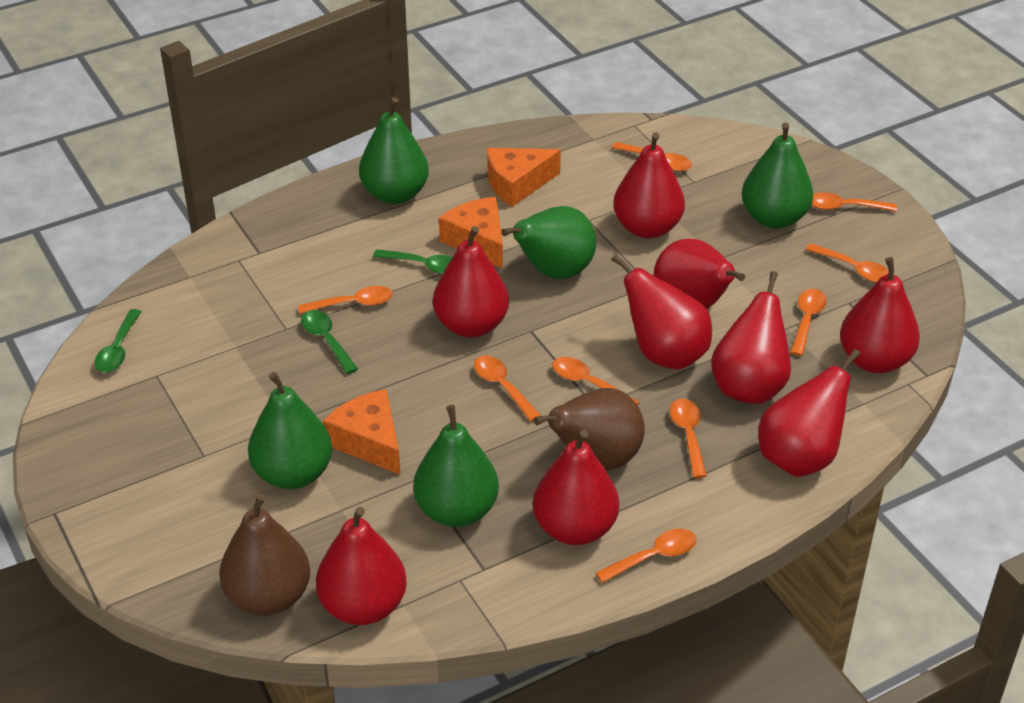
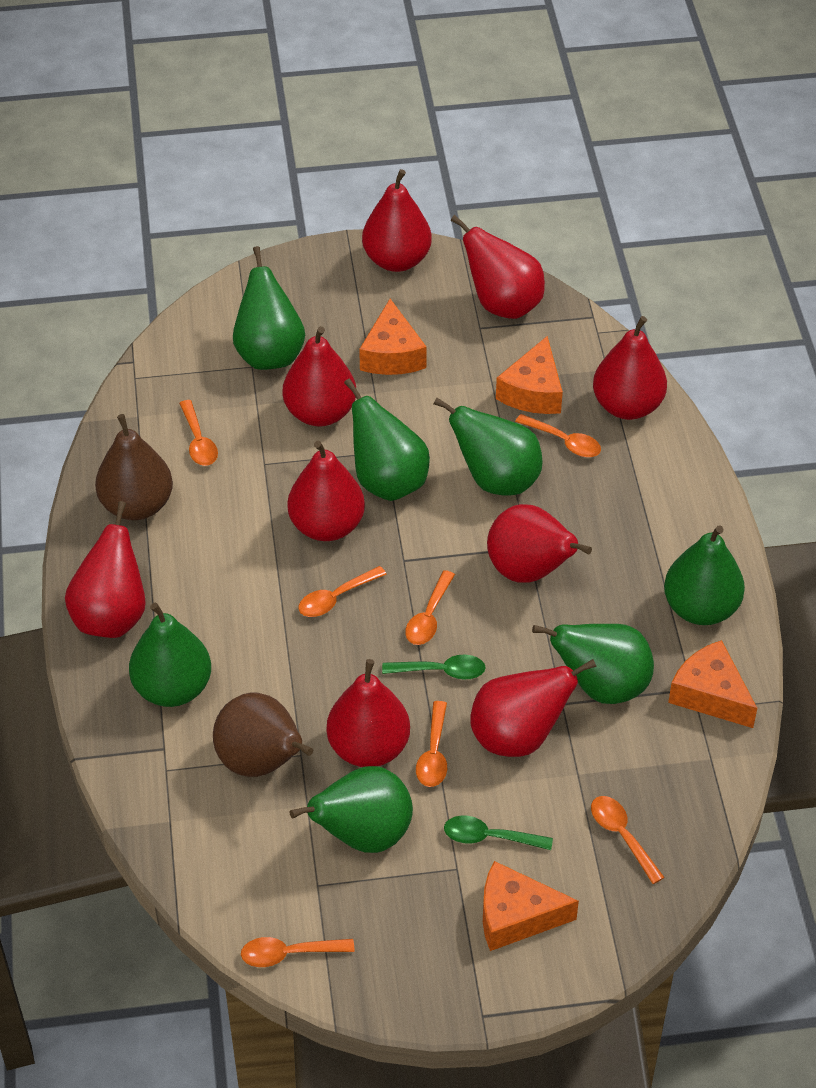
green pear: [248,372,332,489] [359,97,429,204] [413,405,499,527] [501,206,596,280] [742,122,813,228] = 5 -> [129,602,211,707] [233,246,305,370] [289,766,413,853] [344,378,430,501] [434,397,543,496] [532,624,654,704] [664,525,745,625] = 7
green spoon: [94,309,142,373] [301,310,358,374] [373,249,453,274] = 3 -> [382,654,486,680] [444,815,553,850] = 2
orange cheese: [323,389,401,475] [439,197,503,269] [487,148,561,207] = 3 -> [359,299,427,375] [483,861,579,951] [496,336,563,414] [668,640,757,728] = 4
orange spoon: [298,286,393,314] [474,356,541,422] [552,357,640,405] [596,529,697,583] [612,142,692,171] [670,399,707,478] [790,289,827,356] [806,243,889,283] [812,192,897,212] = 9 -> [179,400,218,466] [241,937,355,967] [298,566,387,617] [405,570,455,645] [416,701,447,787] [515,414,601,457] [591,796,665,884] = 7

